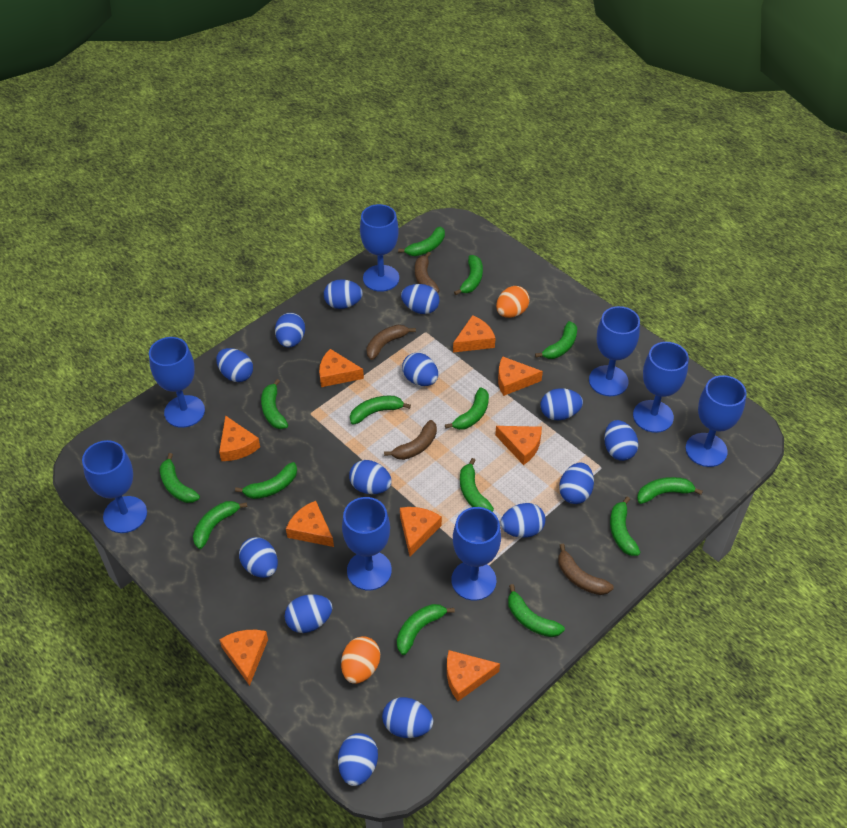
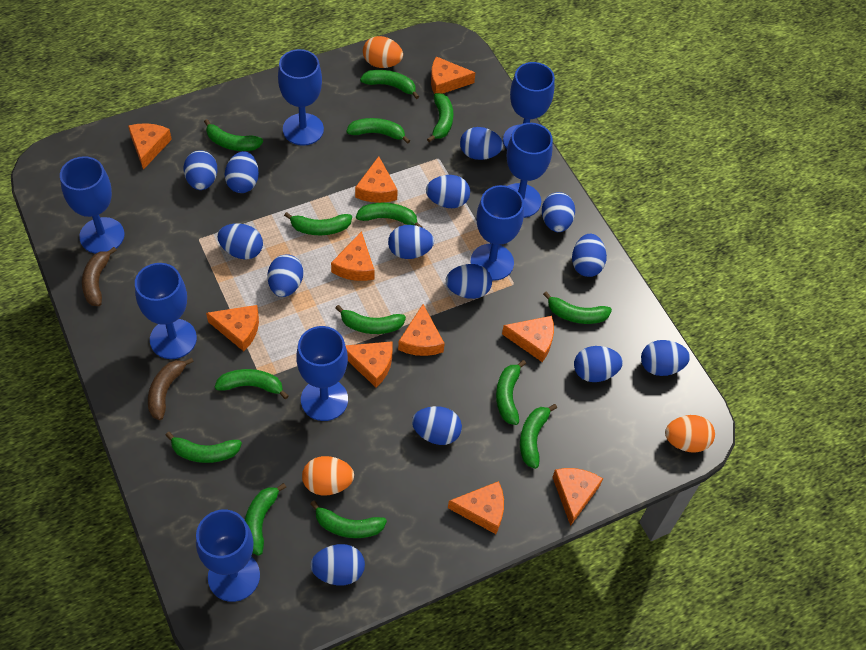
brown banana: [366,325,416,360] [384,420,437,460] [415,251,439,293] [558,544,614,595] = 4 -> [82,247,117,306] [148,358,193,420] = 2
orange cheese: [219,415,260,461] [219,630,268,686] [286,501,334,547] [319,349,364,387] [400,507,442,556] [447,650,500,701] [453,315,496,353] [495,426,542,465] [498,357,543,396] = 9 -> [128,123,172,170] [206,305,259,351] [331,231,375,281] [345,341,393,387] [355,156,398,203] [398,304,445,356] [431,57,476,94] [448,481,504,534] [502,316,554,362] [552,468,603,526] = 10
orange egg: [341,636,380,684] [496,286,530,318] = 2 -> [302,456,354,495] [363,36,403,68] [665,415,715,453] = 3

